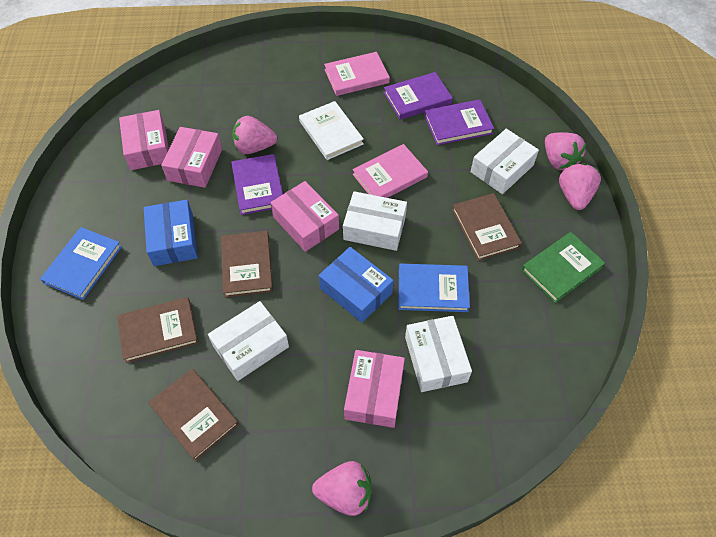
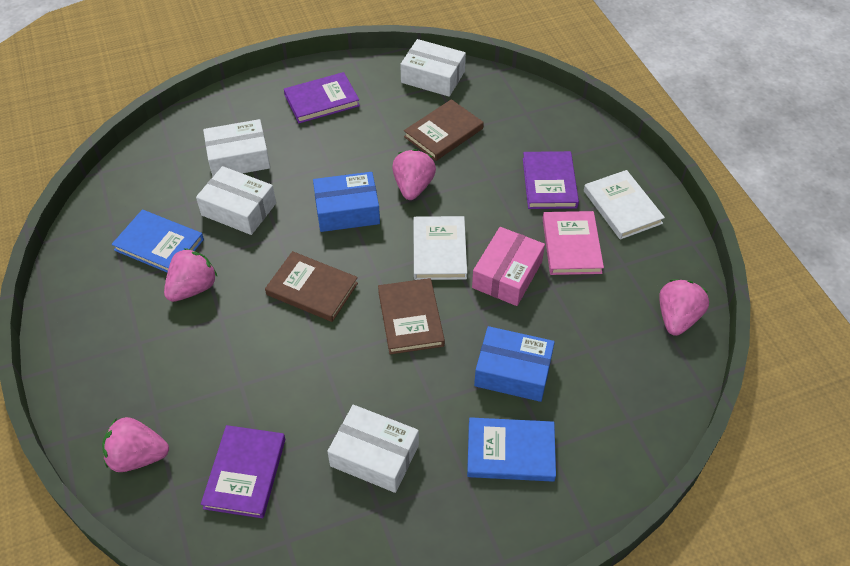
brown book: [117,297,198,363] [148,369,239,461] [221,231,273,298] [452,193,522,261] = 4 -> [265,251,358,322] [378,278,445,354] [404,99,484,161] = 3
green book: [521,232,605,303] = 1 -> none = 0
pink book: [324,52,390,96] [352,144,428,198] = 2 -> [542,211,604,275] = 1
pink box: [119,110,169,170] [161,127,222,188] [271,181,339,252] [344,350,405,428] = 4 -> [472,227,545,306] = 1
white book: [299,101,364,160] = 1 -> [413,216,467,280] [584,170,665,240] = 2

